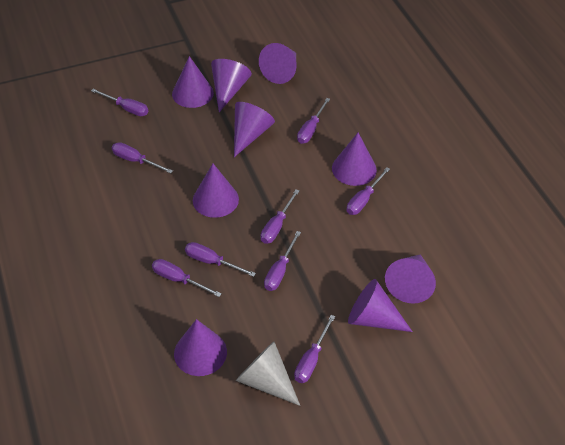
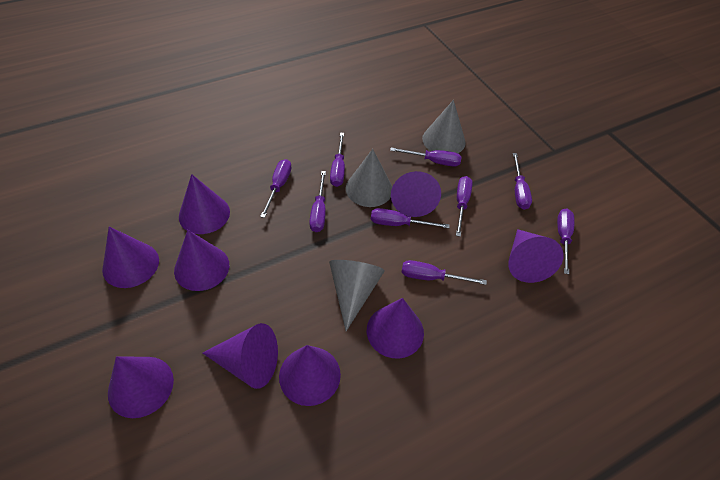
grey cone: [236,341,300,406] = 1 -> [329,260,385,331] [346,149,392,207] [422,100,466,153] = 3

